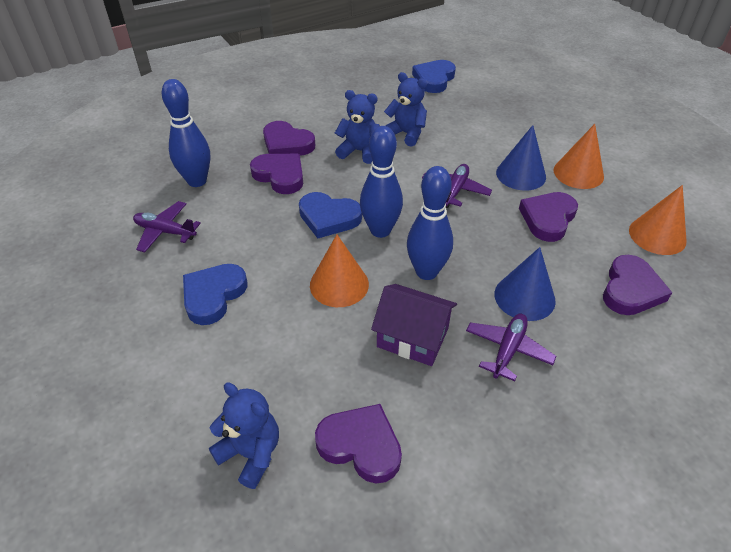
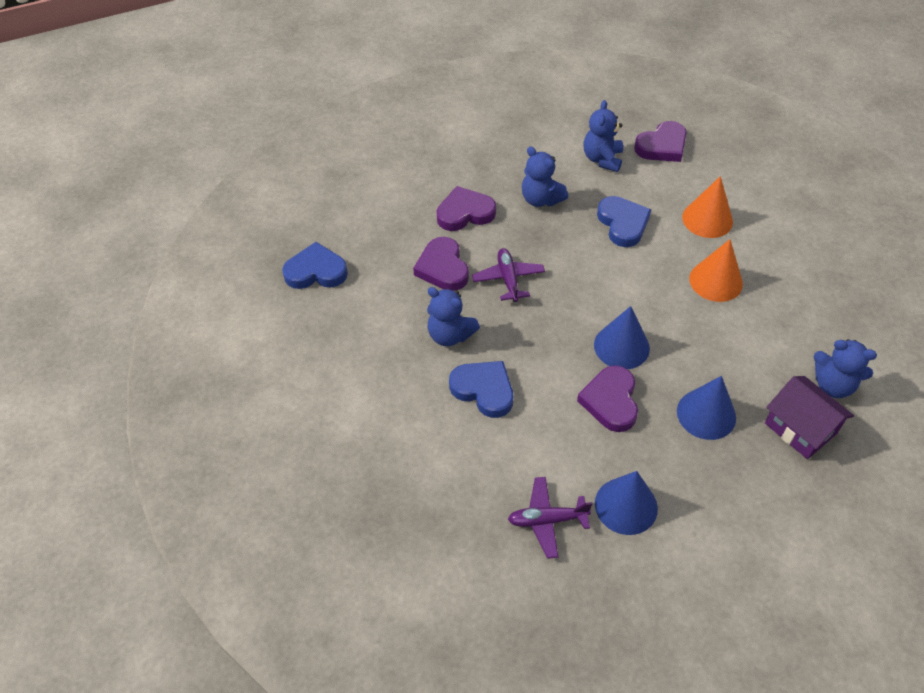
blue bowling pin: [162,79,211,187] [360,126,403,238] [407,166,453,280] = 3 -> none = 0
blue cone: [494,247,556,321] [496,125,546,191] = 2 -> [594,306,650,369] [595,471,658,535] [677,376,736,440] = 3
blue teddy bear: [209,382,279,489] [335,90,380,164] [384,72,427,147] = 3 -> [427,287,480,346] [522,146,568,207] [583,100,623,172] [813,339,877,398] = 4
orange cone: [310,234,369,307] [554,124,604,189] [629,185,687,255] = 3 -> [682,176,733,238] [689,239,743,302] = 2
purple heart: [250,154,303,194] [263,121,315,156] [315,404,402,483] [519,192,578,242] [603,255,672,315] = 5 -> [413,237,469,291] [437,186,496,231] [577,365,638,432] [634,121,687,162] = 4
purple plane: [133,201,201,252] [422,164,492,208] [466,314,556,381] = 3 -> [472,248,545,302] [508,477,593,559] = 2

